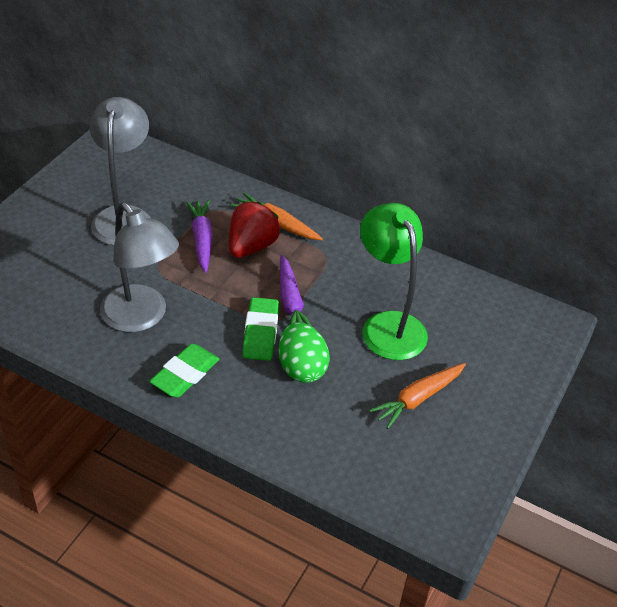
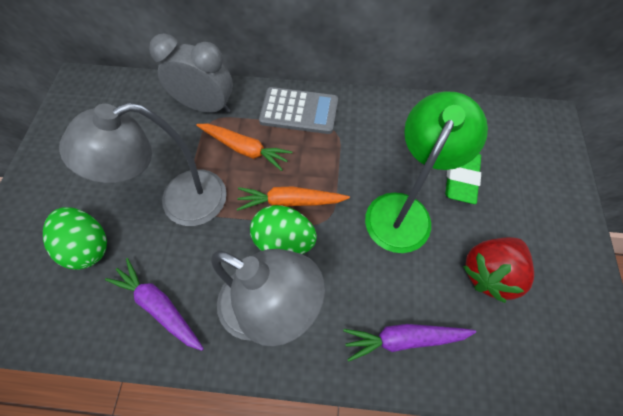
green egg: [279,322,330,383] = 1 -> [43,207,107,270] [250,205,317,254] = 2
green eraser: [149,344,219,397] [242,297,279,361] = 2 -> [445,154,481,204] = 1
grey calculator: none = 0 -> [259,87,338,134] = 1
grey clock: none = 0 -> [149,33,233,113] = 1

